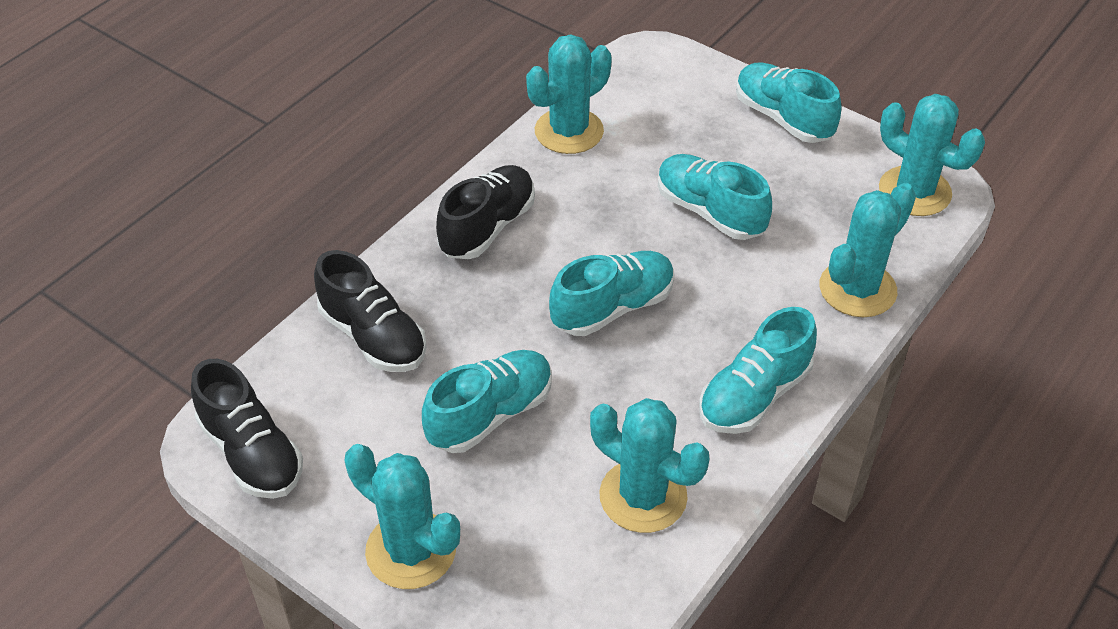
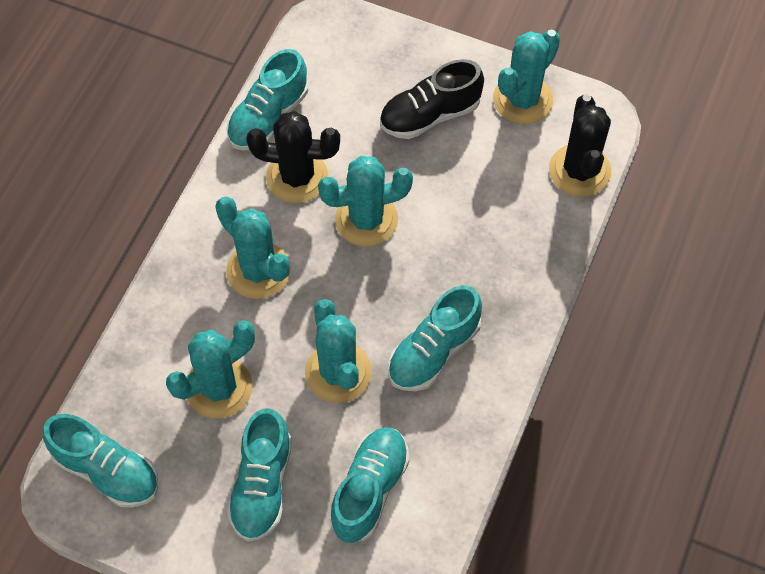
black cactus: none = 0 -> [246,111,340,203] [549,94,611,197] = 2
black shoe: [191,359,303,499] [314,250,427,372] [436,165,535,259] = 3 -> [380,59,484,139] = 1

